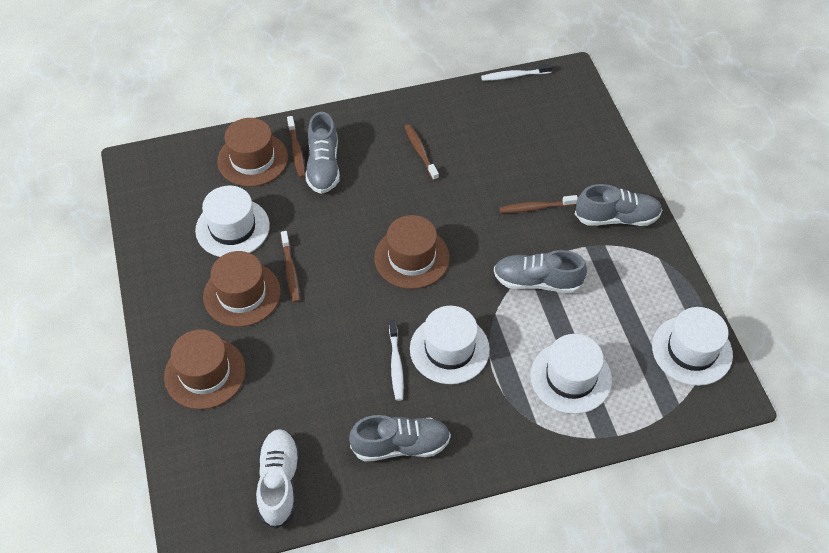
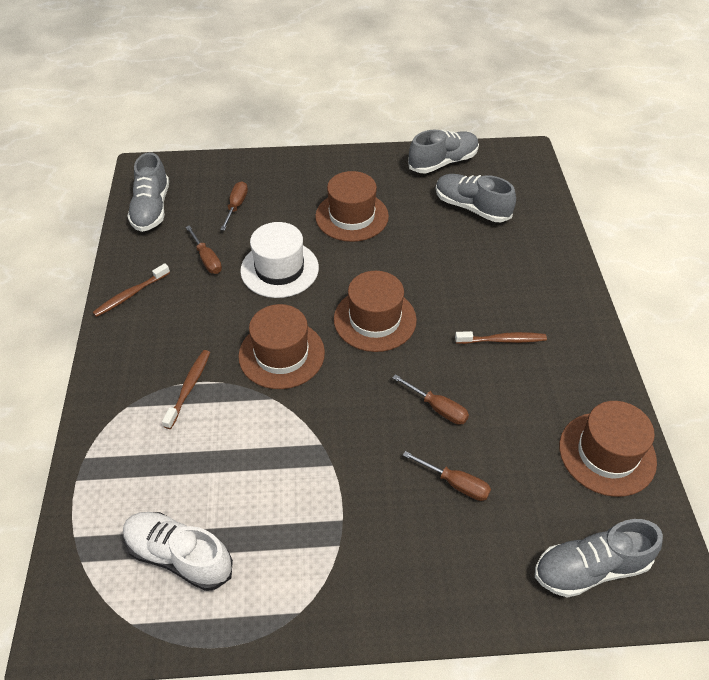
brown screwdriver: none = 0 -> [186,225,222,274] [220,181,248,231] [392,374,469,425] [403,451,491,501] = 4
brown toothbrush: [281,231,300,303] [287,116,306,178] [405,124,439,181] [499,195,578,213] = 4 -> [93,263,170,317] [162,350,210,429] [455,331,547,344] = 3
white hat: [195,186,270,257] [410,306,490,384] [530,334,612,414] [652,307,733,386] = 4 -> [240,222,319,298] = 1
white toothbrush: [389,320,404,401] [481,63,553,81] = 2 -> none = 0

